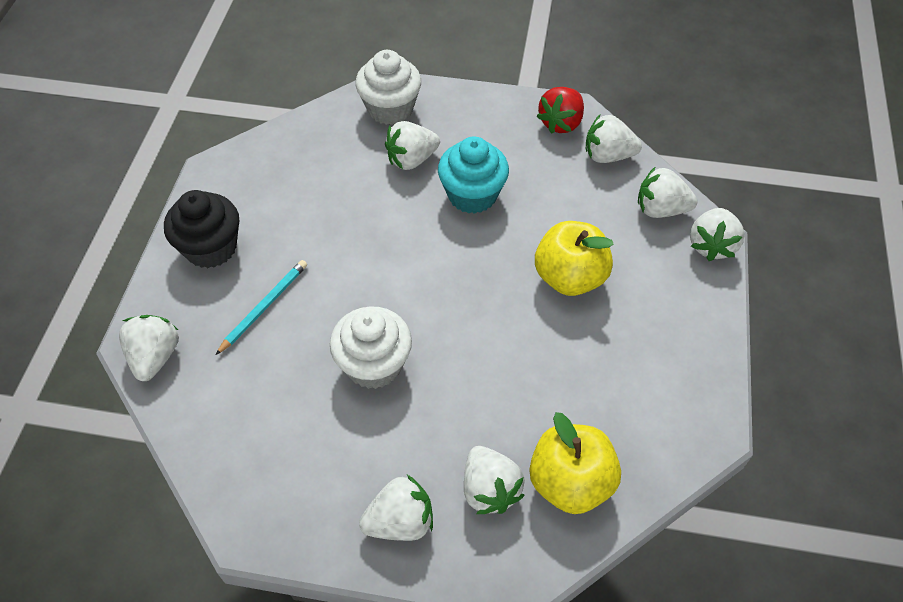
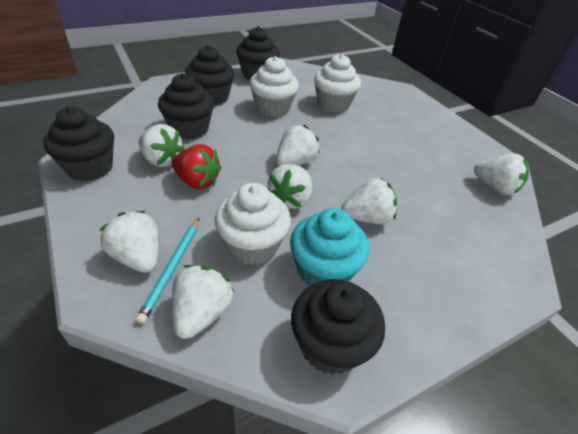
black cupcake: [164,190,239,268] = 1 -> [44,107,114,181] [158,73,214,140] [185,45,234,106] [236,26,280,80] [291,279,385,375] = 5
white cupcake: [330,306,412,389] [355,50,421,125] = 2 -> [214,183,291,265] [250,56,299,117] [314,54,361,113] = 3
yellow apple: [529,412,621,514] [535,221,614,296] = 2 -> none = 0

